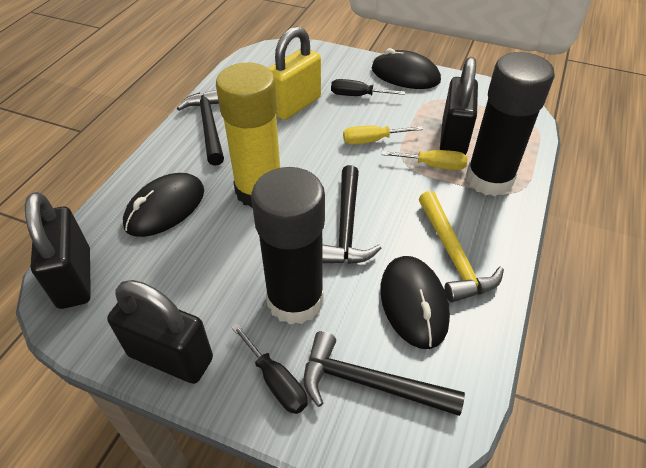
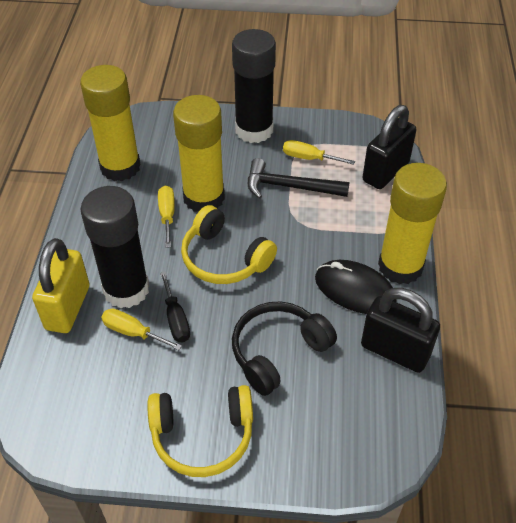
black hammer: [177,90,224,166] [303,331,465,416] [322,165,382,264] = 3 -> [248,158,350,199] = 1
black headphones: none = 0 -> [232,301,337,396] = 1
black mouse: [123,173,204,237] [372,48,441,89] [380,256,450,349] = 3 -> [315,260,397,314] = 1
black padlock: [25,192,91,309] [107,280,213,384] [440,57,478,155] = 3 -> [361,288,440,373] [363,105,417,189] = 2
black screwdriver: [231,323,308,414] [331,79,405,96] = 2 -> [160,271,190,342] = 1
yellow glue stick: [216,63,280,208] = 1 -> [80,65,141,181] [173,95,225,212] [378,163,447,284] = 3
yellow hammer: [419,191,504,302] = 1 -> none = 0
yellow headphones: none = 0 -> [148,385,253,477] [181,205,277,284] = 2
yellow screwdriver: [343,125,423,145] [381,150,468,170] = 2 -> [101,308,182,350] [158,186,175,248] [283,140,355,165] = 3

